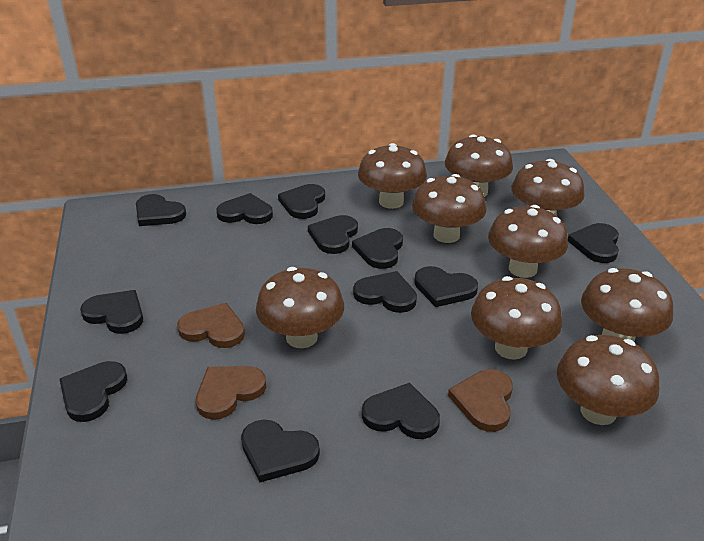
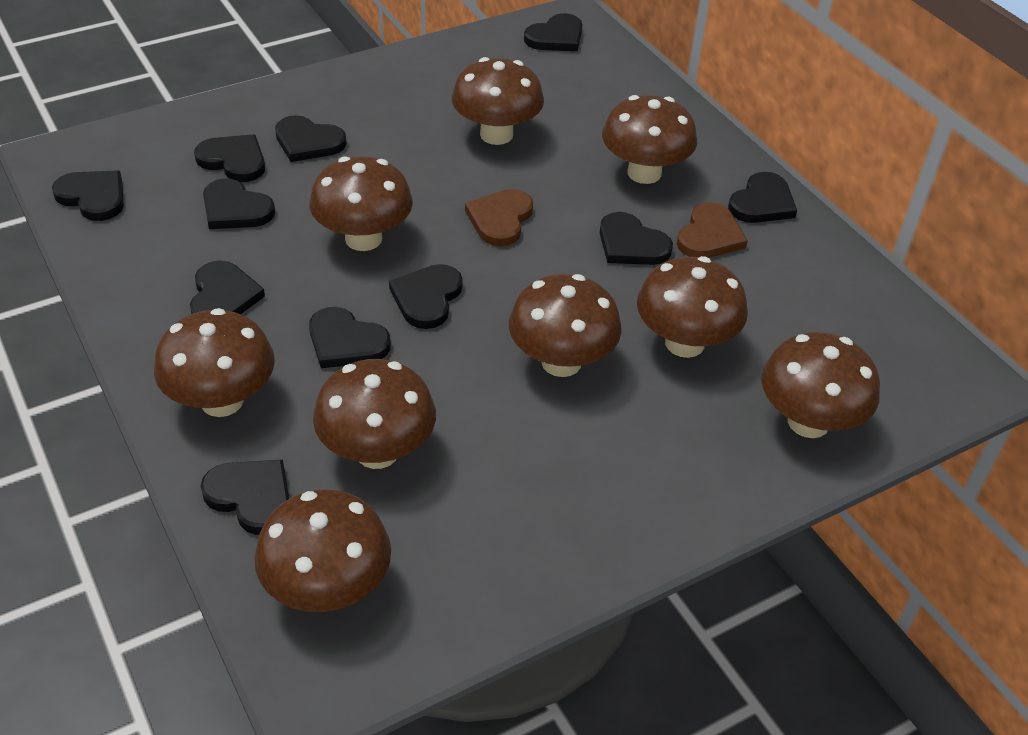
black heart: [59,361,127,422] [80,290,143,334] [136,194,186,226] [216,193,273,224] [241,420,320,482] [278,184,325,219] [308,215,358,254] [352,228,403,269] [353,271,417,313] [362,383,440,439] [414,266,478,307] [568,223,619,263] = 12 -> [52,170,124,221] [190,260,265,314] [194,134,265,182] [200,460,289,535] [203,178,275,229] [275,115,347,162] [309,307,391,368] [389,264,462,329] [524,13,583,51] [600,212,673,265] [728,172,797,223] = 11
brown heart: [177,303,245,348] [196,366,266,420] [448,369,513,432] = 3 -> [465,189,533,246] [677,203,748,258] = 2

